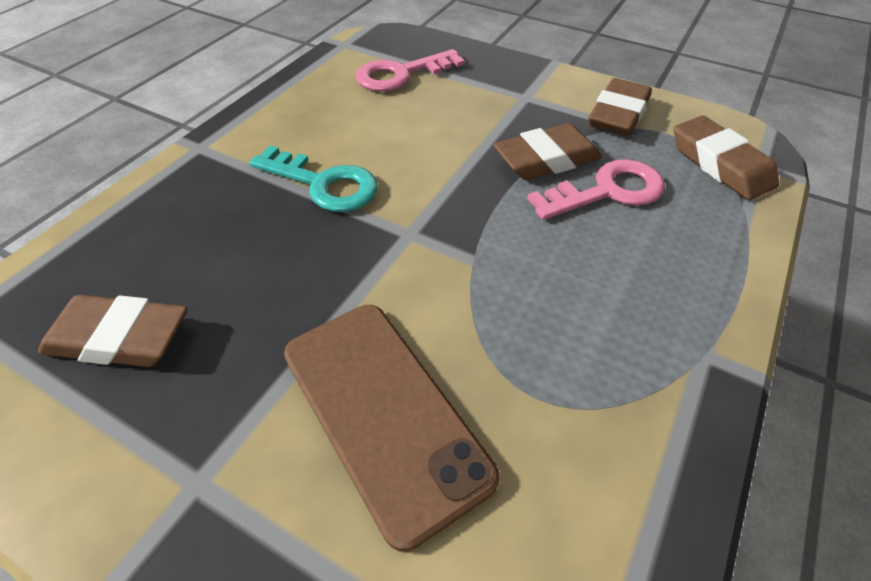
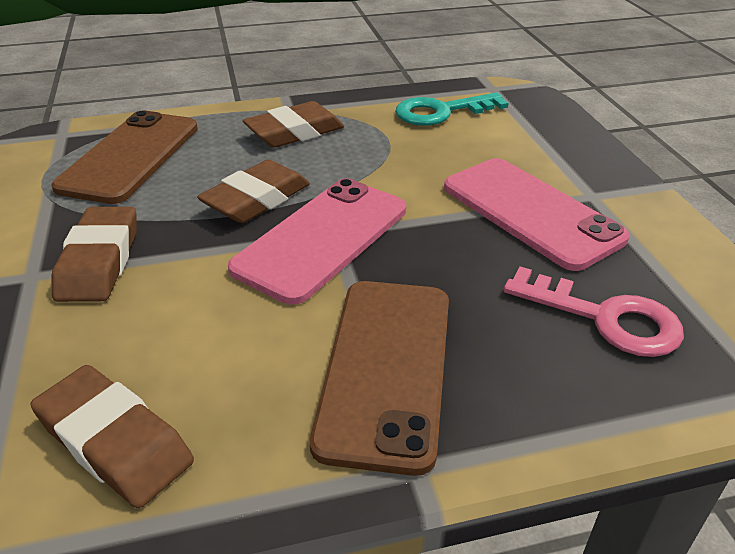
brown phone: [284,305,500,552] = 1 -> [52,111,198,204] [310,281,449,476] = 2
pink key: [356,49,465,91] [527,159,665,220] = 2 -> [504,266,684,357] = 1
pink phone: none = 0 -> [228,179,406,305] [444,158,630,271] = 2

